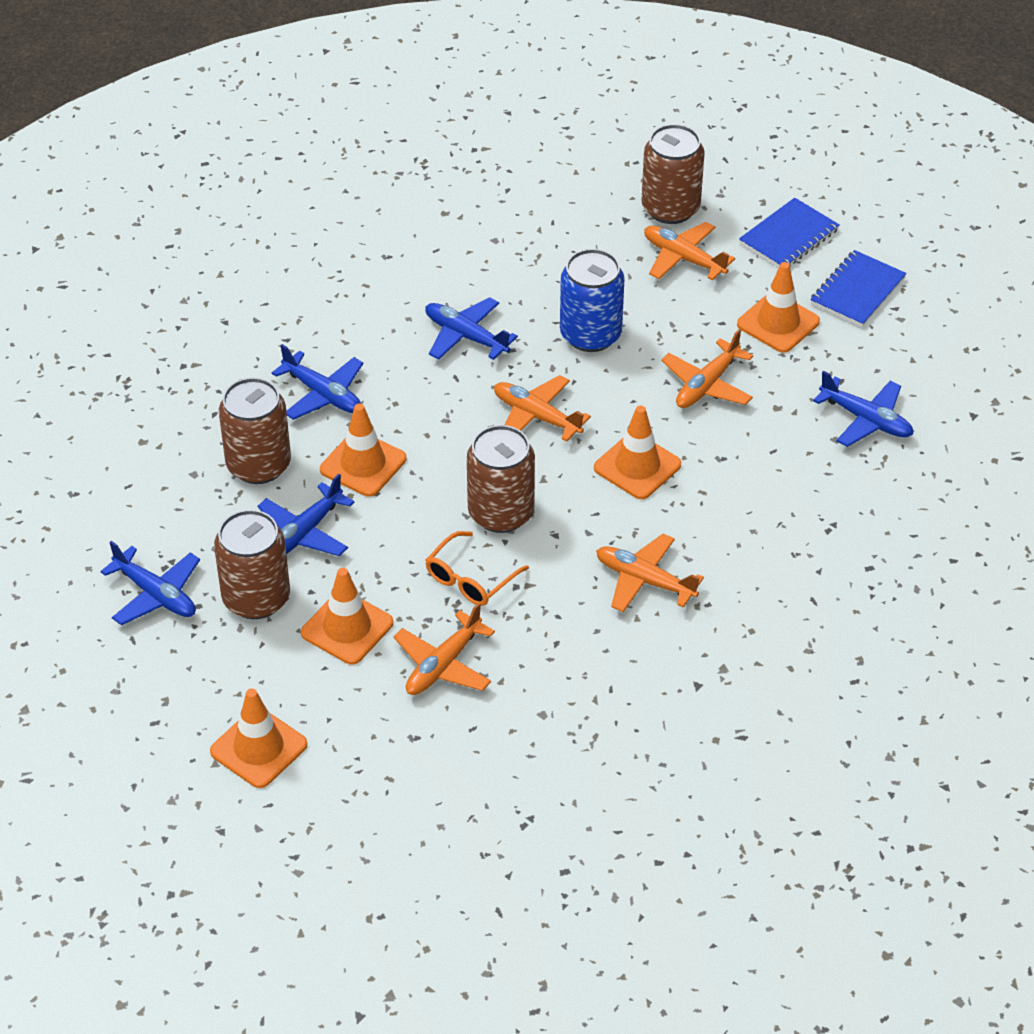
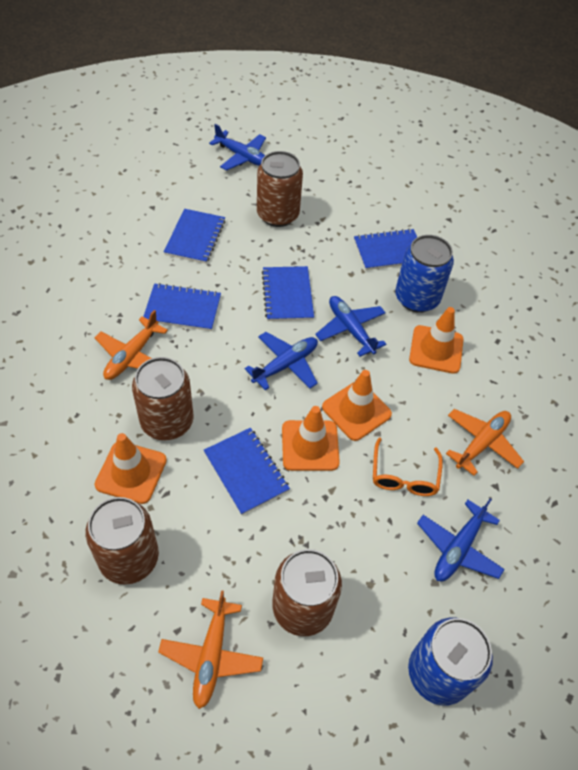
blue can: [560,249,625,352] = 1 -> [395,235,454,313] [408,618,493,705] = 2
blue notebook: [739,198,840,267] [810,250,907,327] = 2 -> [143,283,221,331] [164,209,225,264] [204,428,290,515] [261,266,314,321] [354,229,417,270] = 5
blue plane: [100,541,200,625] [258,474,355,556] [272,344,363,420] [425,297,518,360] [813,371,913,447] = 5 -> [209,124,266,171] [245,332,318,390] [315,296,386,357] [417,498,505,582] = 4
orange plane: [394,602,495,695] [494,375,591,441] [596,534,704,612] [644,222,735,280] [661,329,753,408] = 5 -> [95,310,168,380] [158,590,263,709] [446,409,524,476] = 3
orange traffic cone: [210,689,307,788] [301,568,393,665] [320,403,406,497] [594,405,681,499] [737,262,820,353] = 5 -> [95,433,167,504] [282,406,340,471] [322,370,392,441] [409,307,464,374] = 4

